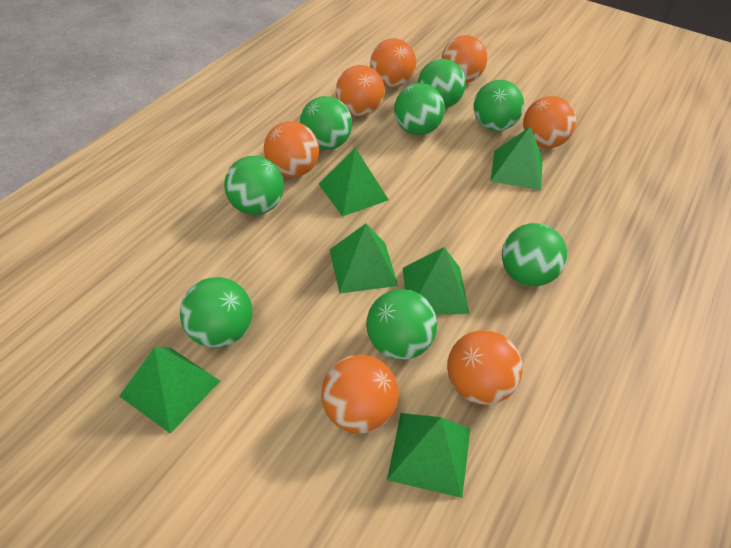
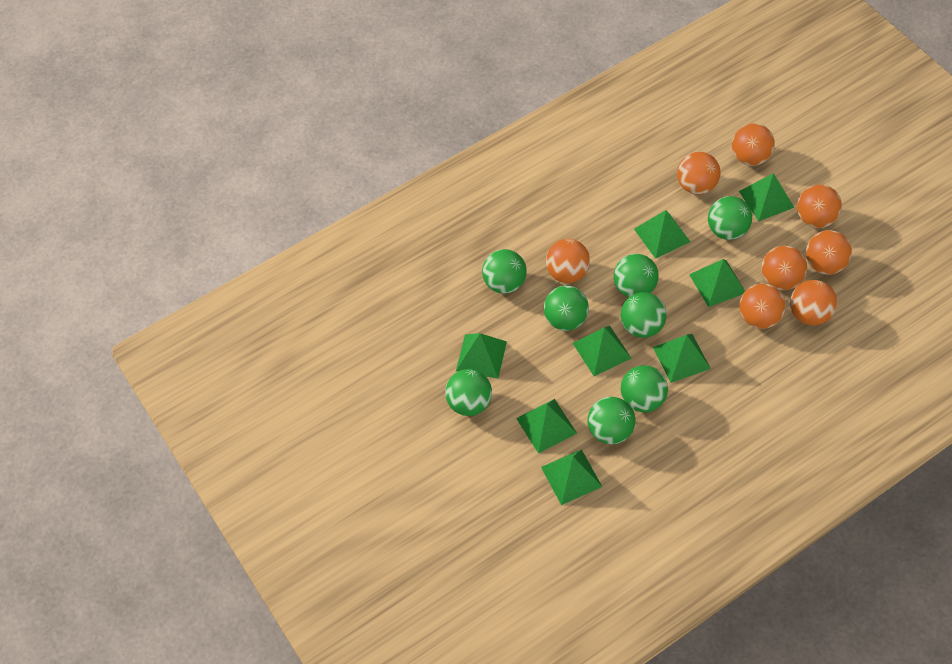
green pyramid: [119,347,220,434] [319,148,389,217] [329,224,398,294] [387,413,470,498] [403,247,469,314] [490,127,543,190] = 6 -> [456,333,507,379] [516,399,577,454] [541,449,602,505] [573,326,632,376] [634,210,690,259] [653,334,711,383] [689,259,745,307] [739,173,795,221] = 8
orange ball: [264,121,319,177] [321,355,399,434] [336,65,385,116] [370,38,416,87] [441,35,487,83] [447,330,523,405] [523,96,576,148] = 7 -> [546,239,590,283] [677,152,720,195] [732,123,775,166] [739,283,786,329] [761,245,807,290] [790,280,837,325] [797,185,842,228] [806,230,852,275] = 8

